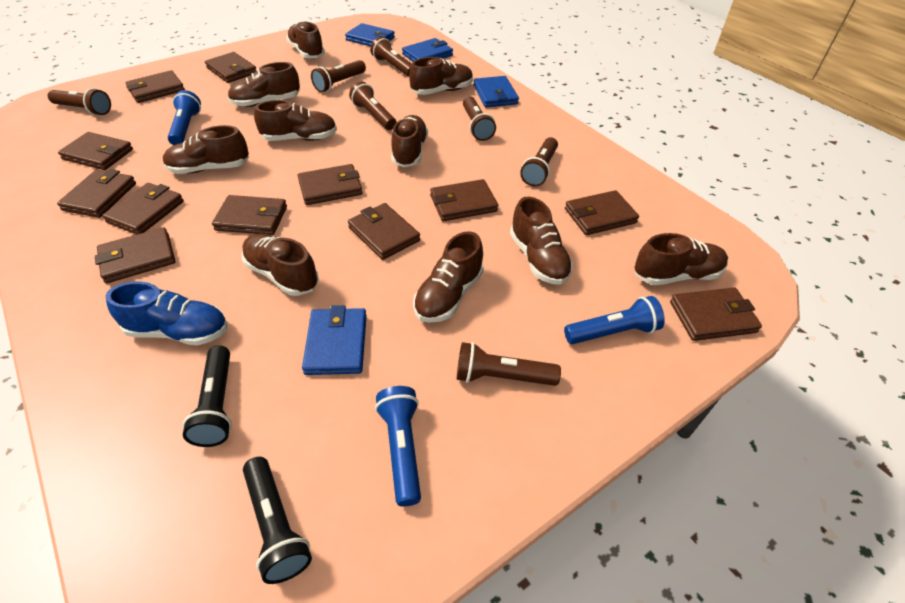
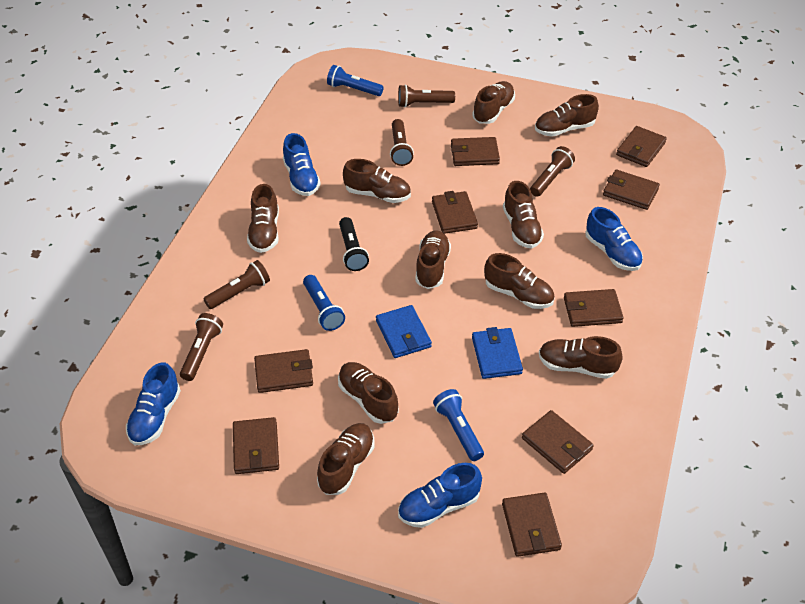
black flashlight: [183,345,232,447] [243,457,312,584] = 2 -> [339,217,369,271] = 1
blue shoe: [105,282,228,345] = 1 -> [126,363,181,445] [283,133,321,196] [398,463,482,528] [585,207,643,271] = 4
blue wallet: [302,305,367,375] [345,23,395,47] [402,38,453,61] [474,76,519,107] = 4 -> [376,305,432,358] [472,327,523,379] = 2
brown flashlight: [48,88,111,116] [311,60,366,92] [349,82,396,130] [370,37,412,77] [457,342,561,386] [463,96,496,141] [520,137,558,187] = 7 -> [180,313,223,381] [204,260,270,309] [390,119,414,166] [398,84,455,108] [530,146,575,197] = 5
brown wallet: [57,169,136,218] [58,132,133,170] [95,227,176,283] [102,183,184,235] [126,70,185,103] [205,52,257,83] [212,195,287,235] [298,164,362,205] [348,203,420,260] [430,179,498,221] [565,190,639,235] [670,288,762,341] = 12 -> [233,417,279,474] [254,349,313,393] [432,191,478,234] [451,137,500,166] [502,493,562,557] [522,410,594,474] [564,289,624,327] [603,170,660,210] [616,126,667,167] = 9

